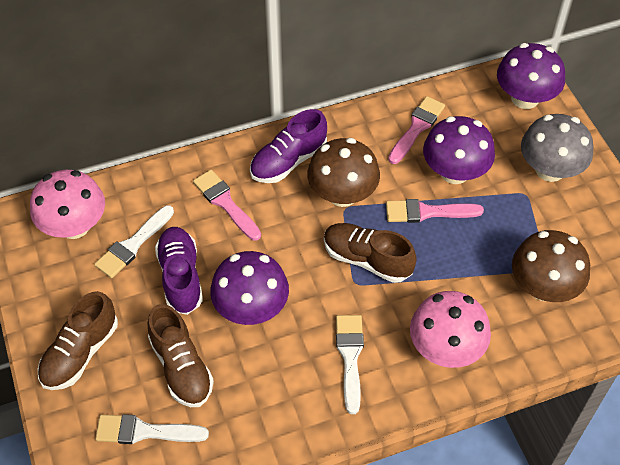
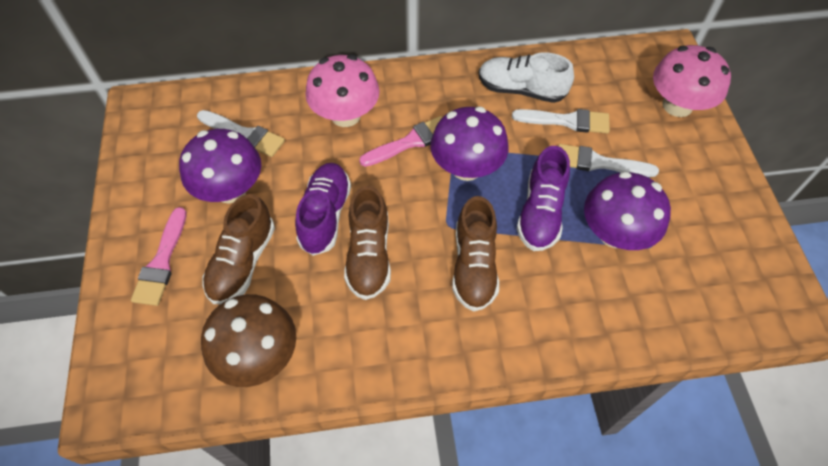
brown mushroom: [307,138,380,207] [512,230,590,302] = 2 -> [201,294,296,387] = 1
grey mushroom: [521,114,593,182] = 1 -> none = 0
pink brush: [193,170,261,241] [386,199,484,223] [388,96,445,164] = 3 -> [131,207,187,306] [359,116,442,167] = 2
white shoe: none = 0 -> [479,52,574,103] = 1

